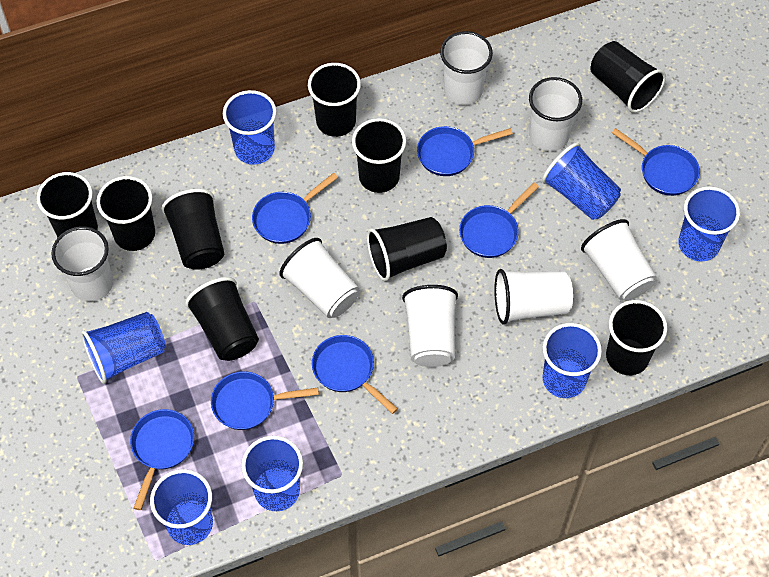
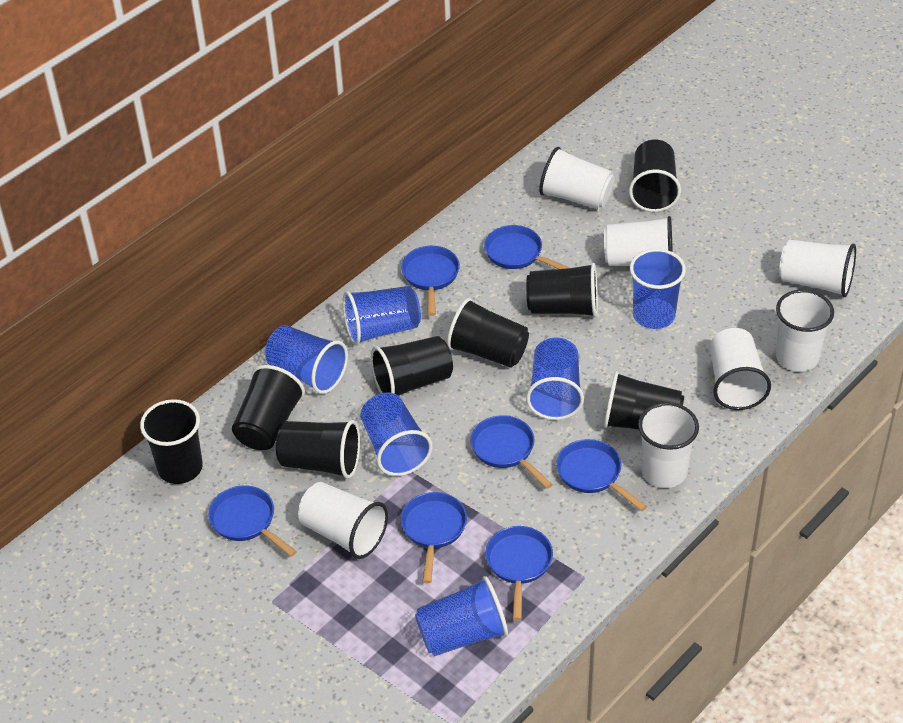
black cup: [37,172,98,237] [97,176,155,251] [161,189,224,270] [185,277,259,361] [308,63,361,137] [352,118,406,193] [367,217,447,281] [590,41,666,113] [606,300,667,375] = 9 -> [140,399,203,484] [232,365,305,450] [276,420,360,479] [371,336,453,396] [447,298,529,368] [526,263,598,317] [604,371,684,430] [629,140,681,212] = 8
blue cup: [81,312,166,384] [150,469,213,545] [223,90,277,165] [241,436,303,511] [542,143,621,220] [543,323,602,398] [678,186,740,261] = 7 -> [265,325,348,394] [343,286,421,346] [360,392,433,476] [415,576,508,656] [526,338,584,420] [630,249,686,329] = 6

